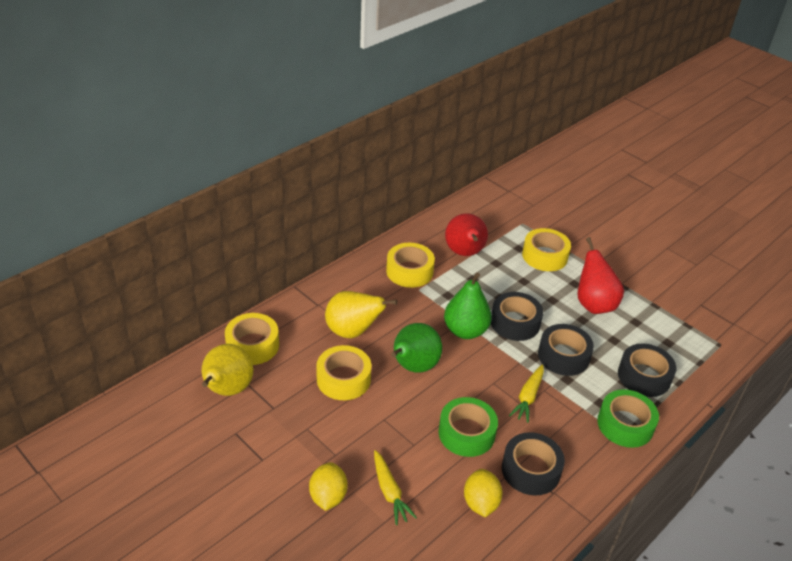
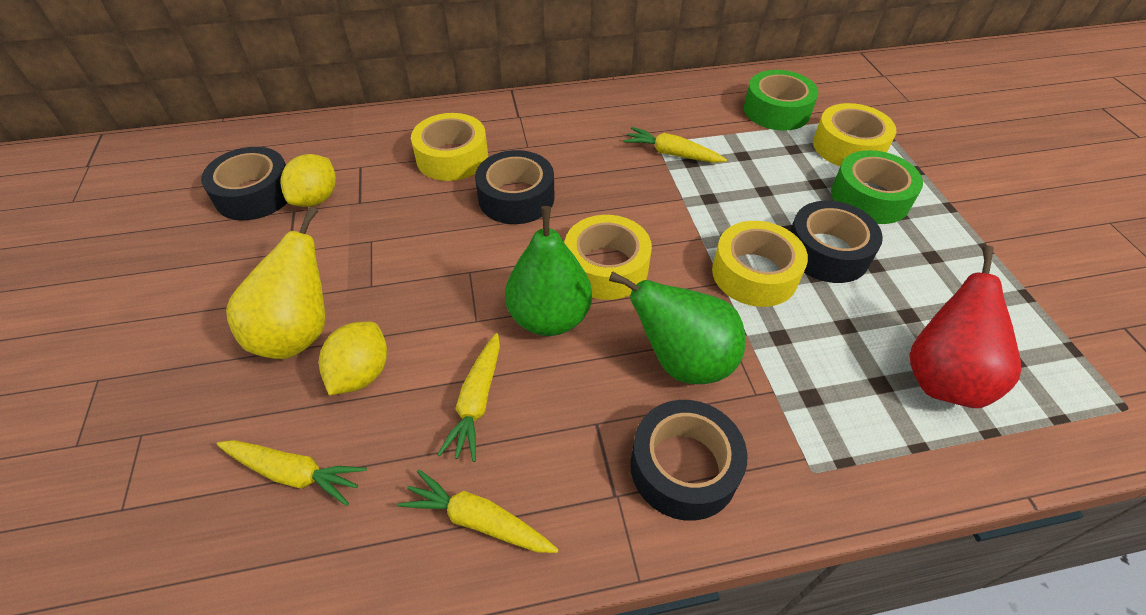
red pear: [445,214,488,256] [577,237,624,314] = 2 -> [909,246,1022,408] = 1
yellow carrot: [374,450,417,525] [509,364,544,423] = 2 -> [217,440,367,506] [397,469,559,553] [437,333,500,462] [623,127,727,163] = 4
yellow pear: [202,344,253,396] [325,291,397,338] = 2 -> [226,206,325,359] = 1

